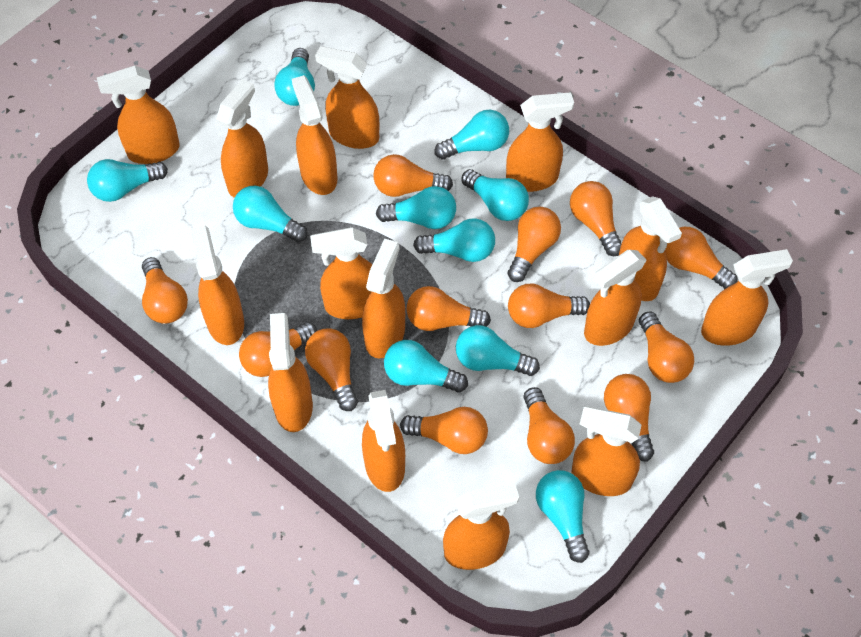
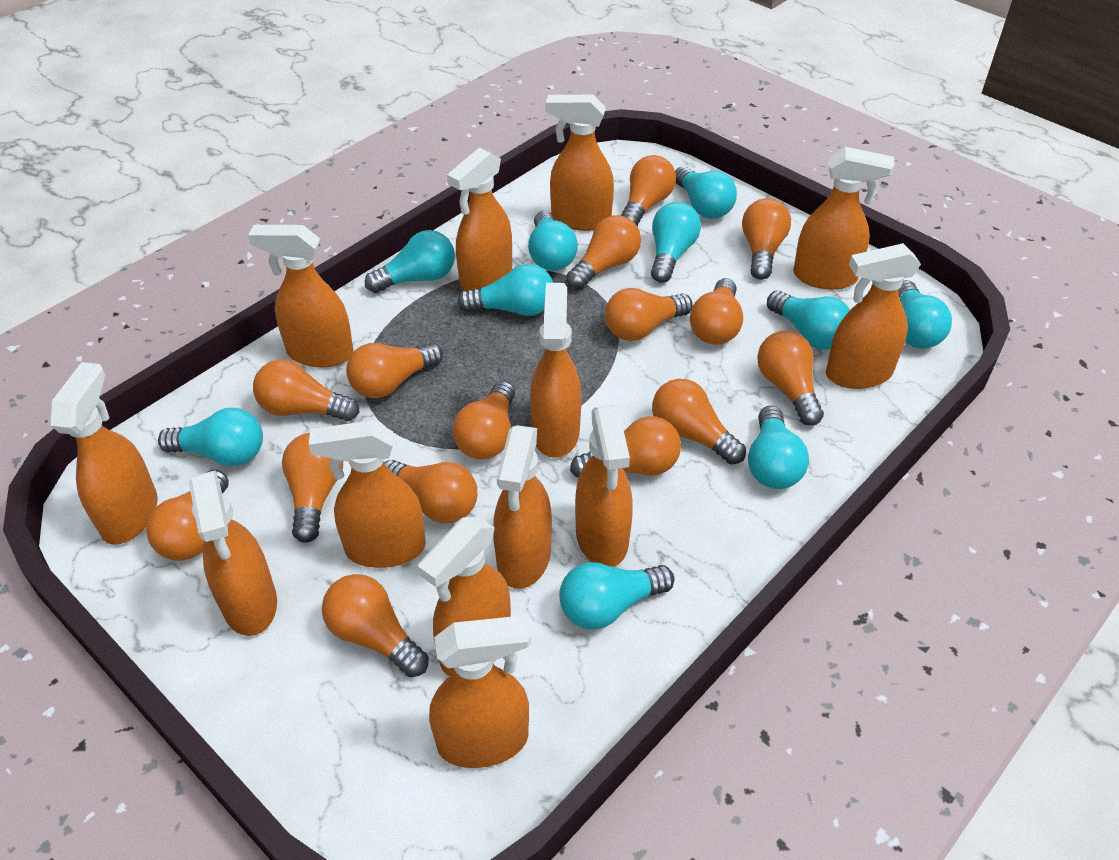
orange light bulb: [142,257,188,324] [239,322,317,377] [305,328,358,411] [373,154,453,197] [400,407,488,454] [406,286,491,331] [507,207,561,282] [508,284,590,328] [523,387,575,464] [570,181,622,256] [604,374,654,462] [639,311,694,383] [665,227,738,289] = 13 -> [146,470,229,561] [253,360,359,421] [282,433,343,543] [322,574,429,677] [346,343,443,398] [385,460,477,523] [453,381,515,459] [567,215,641,289] [570,416,681,478] [605,288,692,341] [621,155,676,226] [652,379,746,465] [690,278,743,345] [742,198,791,280] [757,331,824,426] = 15
orange spray bottle: [97,66,180,164] [191,225,244,345] [216,79,268,198] [268,313,313,432] [292,75,337,195] [310,227,373,319] [315,46,379,149] [362,238,405,359] [362,390,405,492] [443,483,519,570] [506,92,574,192] [572,406,642,496] [584,250,647,346] [619,196,682,301] [701,249,793,346] = 15 -> [50,362,157,545] [189,470,277,636] [248,225,354,367] [309,420,426,568] [418,517,511,676] [429,615,531,768] [447,148,512,291] [493,425,552,589] [530,283,582,458] [545,95,614,231] [575,405,633,567] [793,147,894,290] [826,243,921,389] = 13

